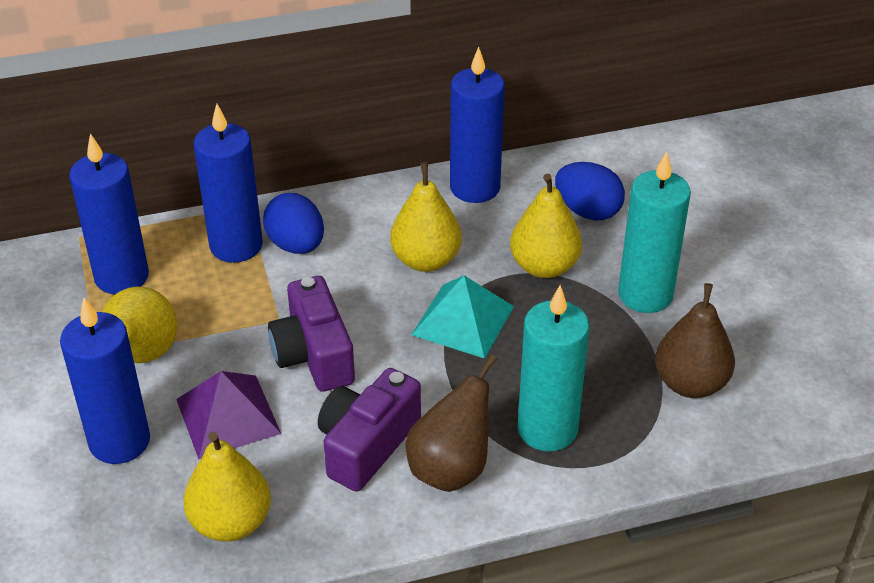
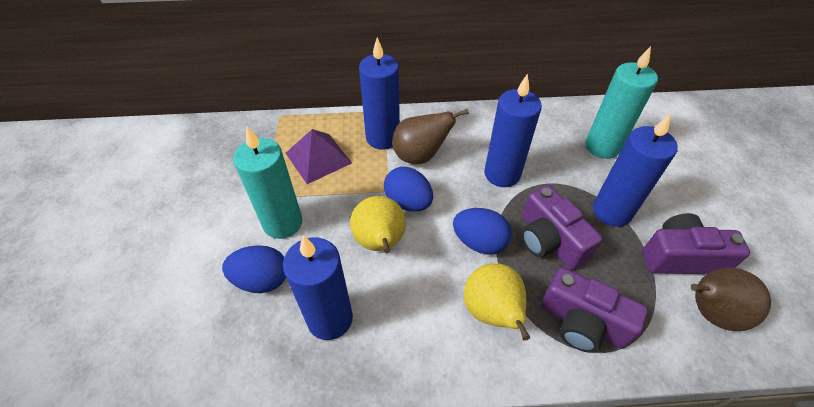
blue egg: [263,193,324,254] [555,162,625,220] = 2 -> [222,245,286,293] [384,167,433,211] [453,208,512,255] = 3
purple camera: [268,276,355,392] [318,368,421,492] = 2 -> [521,185,603,270] [541,267,648,353] [642,213,750,274] = 3
turquoise pyramid: [412,275,514,359] = 1 -> none = 0
yellow pear: [102,286,177,363] [183,432,271,542] [390,162,462,272] [510,174,582,278] = 4 -> [350,196,406,253] [464,263,530,341] = 2

